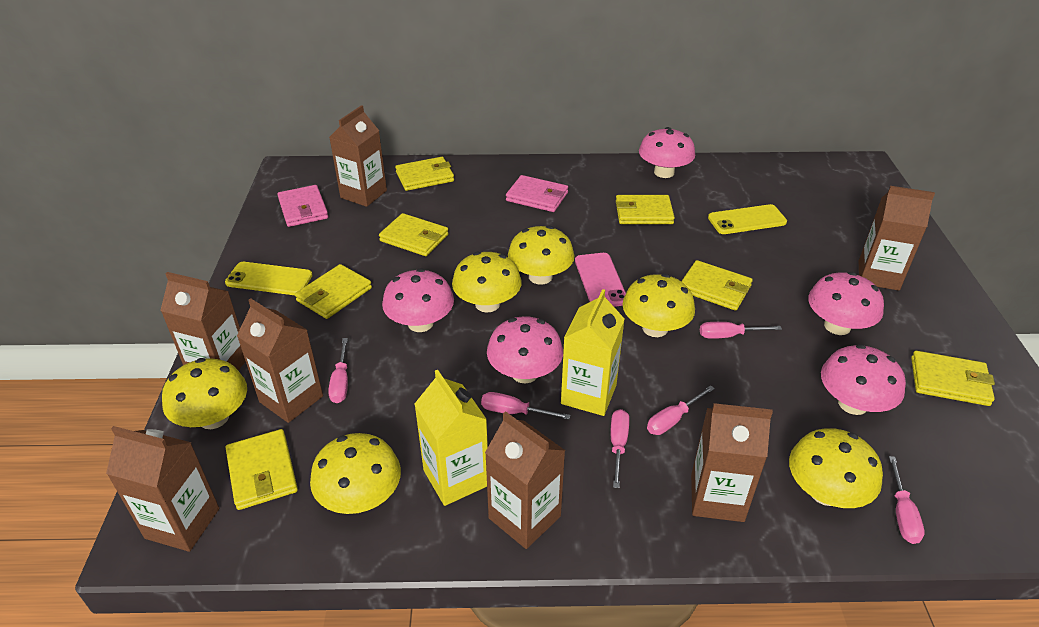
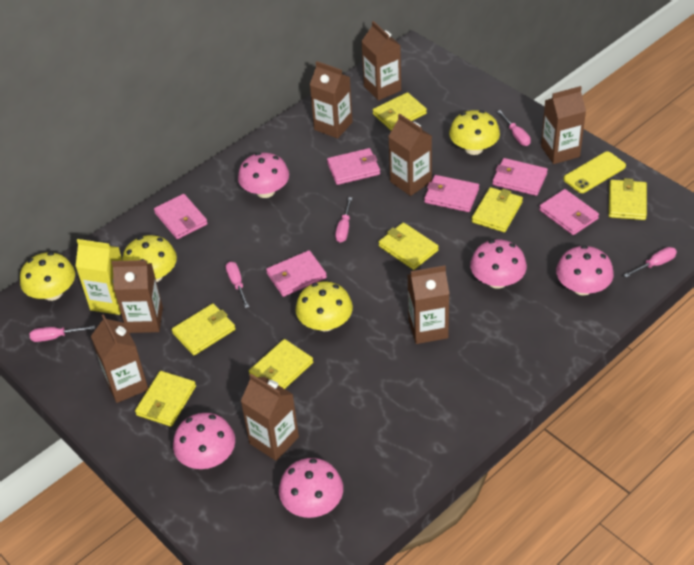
brown carton: [106,426,219,552] [160,272,246,370] [237,298,323,423] [329,105,387,207] [485,411,566,549] [691,403,773,522] [859,186,935,291] = 7 -> [91,314,148,403] [112,260,163,333] [241,374,299,461] [310,61,353,139] [361,21,401,101] [388,114,432,196] [408,265,449,344] [541,86,586,164] = 8
pink phone: [575,253,626,307] = 1 -> none = 0
pink screwdriver: [328,338,348,403] [481,392,571,420] [611,409,629,488] [647,385,715,435] [700,322,782,339] [889,456,925,544] = 6 -> [30,326,95,342] [226,261,249,308] [335,197,352,243] [497,110,531,146] [624,247,677,278] = 5
pink wallet: [277,185,328,227] [506,175,568,212] = 2 -> [154,194,208,239] [266,250,327,297] [327,148,380,185] [424,175,479,212] [492,158,548,196] [539,189,599,235] = 6
yellow carton: [415,370,488,506] [561,289,625,416] = 2 -> [75,239,122,315] = 1
yellow mushroom: [162,358,247,429] [310,433,401,514] [452,252,521,313] [508,226,574,284] [623,274,695,337] [789,428,883,508] = 6 -> [20,252,75,301] [122,235,177,282] [296,282,353,331] [449,110,500,155] = 4
yellow phone: [225,262,312,295] [708,204,787,234] = 2 -> [563,151,626,193] = 1

